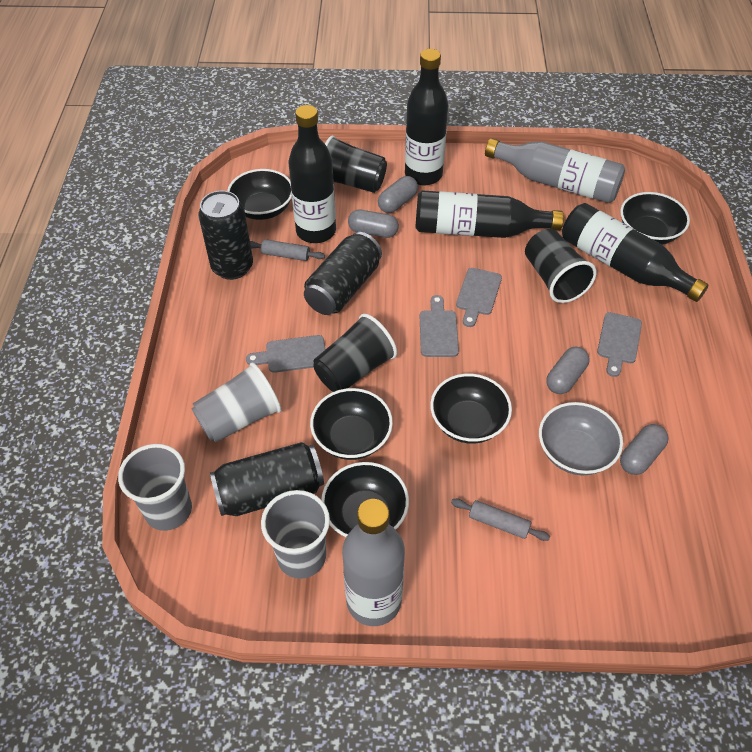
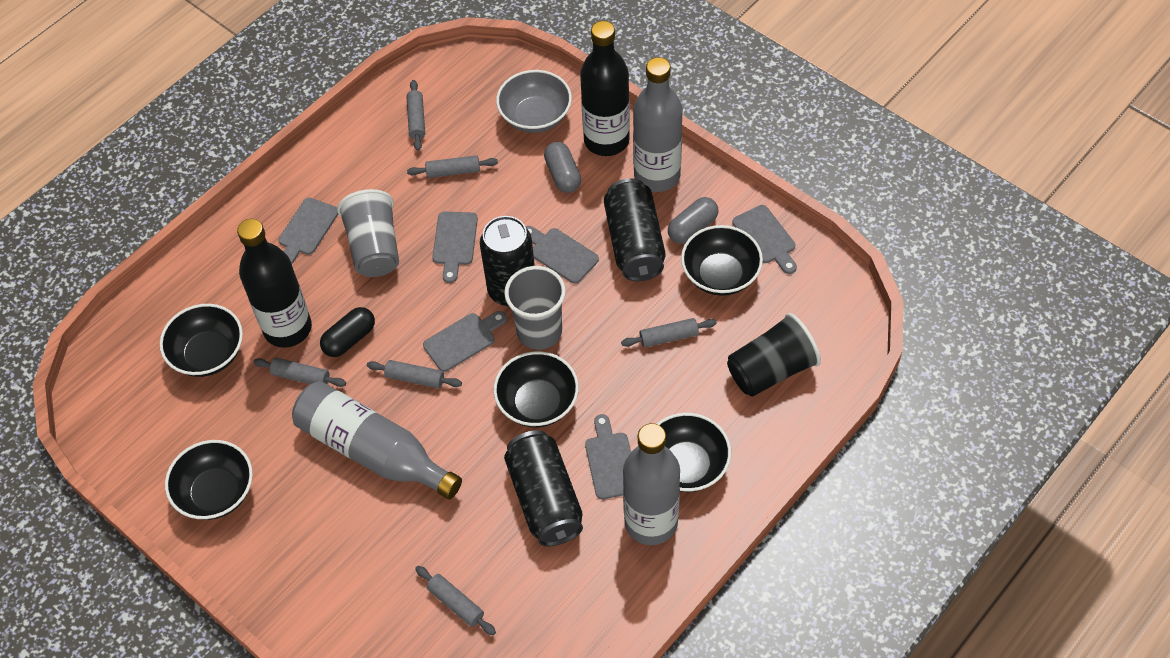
black bottle: [288,105,336,243] [405,49,448,185] [415,190,564,238] [562,203,709,302] = 4 -> [237,219,312,348] [580,21,630,156] = 2
black capsule: none = 0 -> [320,307,375,357] = 1
black cup: [313,314,397,392] [325,136,387,193] [525,229,597,303] = 3 -> [727,313,821,397] = 1
grey bottle: [342,499,405,626] [485,138,625,203] = 2 -> [292,381,462,499] [623,423,680,545] [633,57,682,192] = 3
grey capsule: [348,210,399,238] [378,176,418,213] [546,346,589,394] [620,424,668,475] = 4 -> [544,142,581,193] [668,197,718,244] = 2
grey cup: [118,444,192,531] [192,362,281,442] [261,490,330,579] = 3 -> [337,189,399,277] [504,266,566,350] = 2
grey cutting board: [246,335,326,373] [420,295,459,357] [456,268,502,327] [597,312,642,377] = 4 -> [278,198,338,264] [423,311,507,372] [432,212,478,283] [525,226,599,284] [585,414,631,499] [732,205,797,274] = 6
grey rolling pin: [250,239,325,261] [451,499,550,541] = 2 -> [253,357,346,387] [367,360,462,388] [406,80,425,151] [407,155,498,178] [415,566,496,635] [621,318,717,347] = 6

